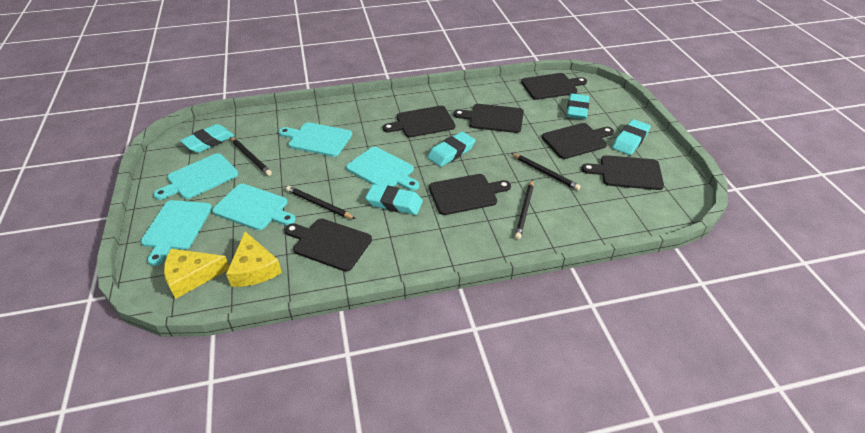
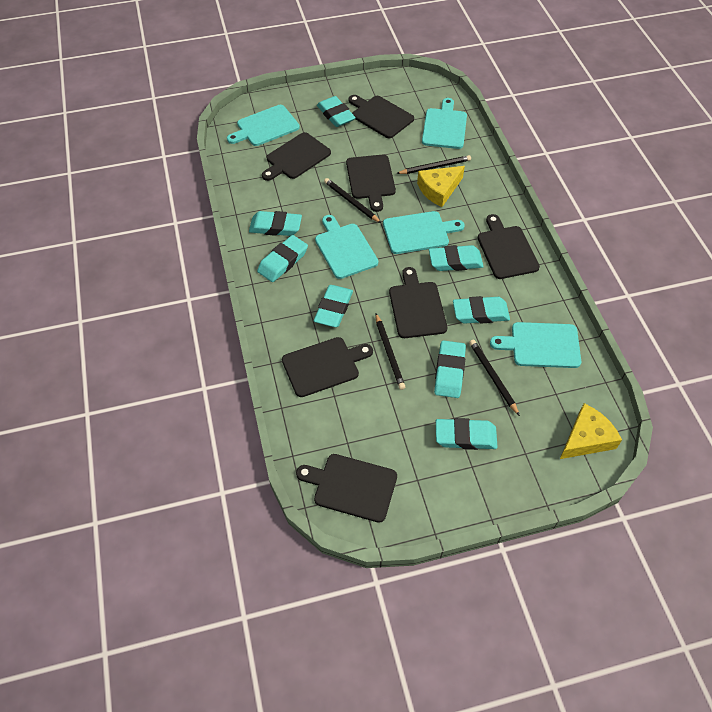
turquoise eraser: [180,124,234,153] [365,184,423,215] [427,132,476,167] [566,93,589,119] [612,119,651,155] = 5 -> [249,211,302,236] [257,235,308,282] [314,285,353,327] [317,96,356,127] [429,245,484,271] [434,340,466,398] [436,418,497,450] [453,296,510,324] = 8

